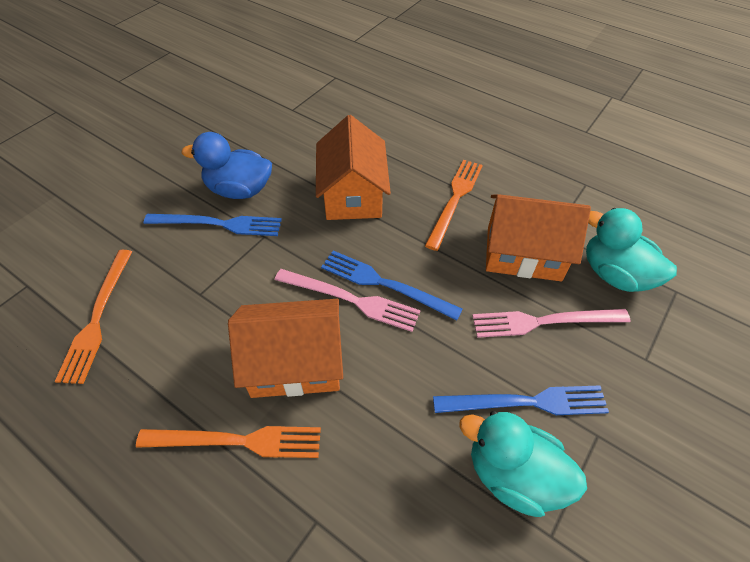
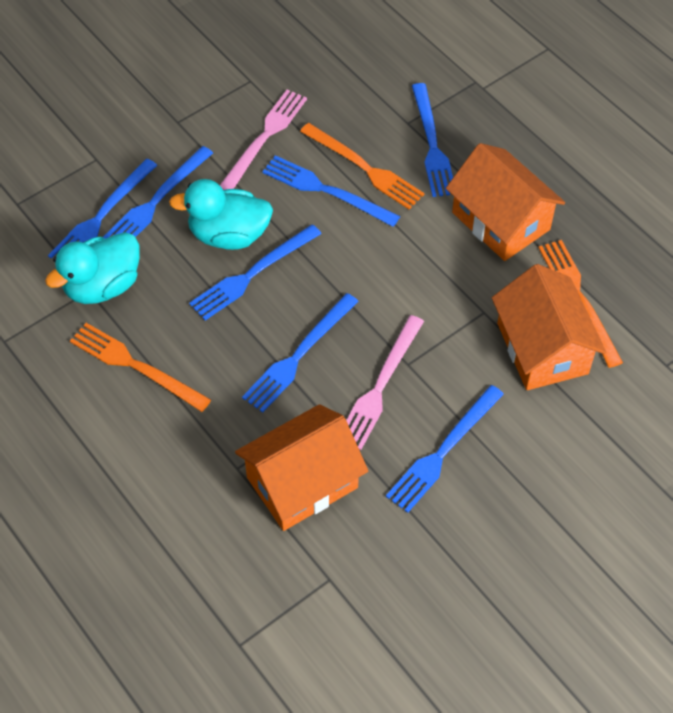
blue duck: [182,132,272,199] = 1 -> none = 0
blue fork: [144,214,282,236] [321,251,463,320] [433,385,609,415] = 3 -> [48,159,157,259] [103,146,213,239] [189,224,321,320] [242,293,359,413] [262,155,400,227] [386,385,504,513] [412,83,453,197] = 7

